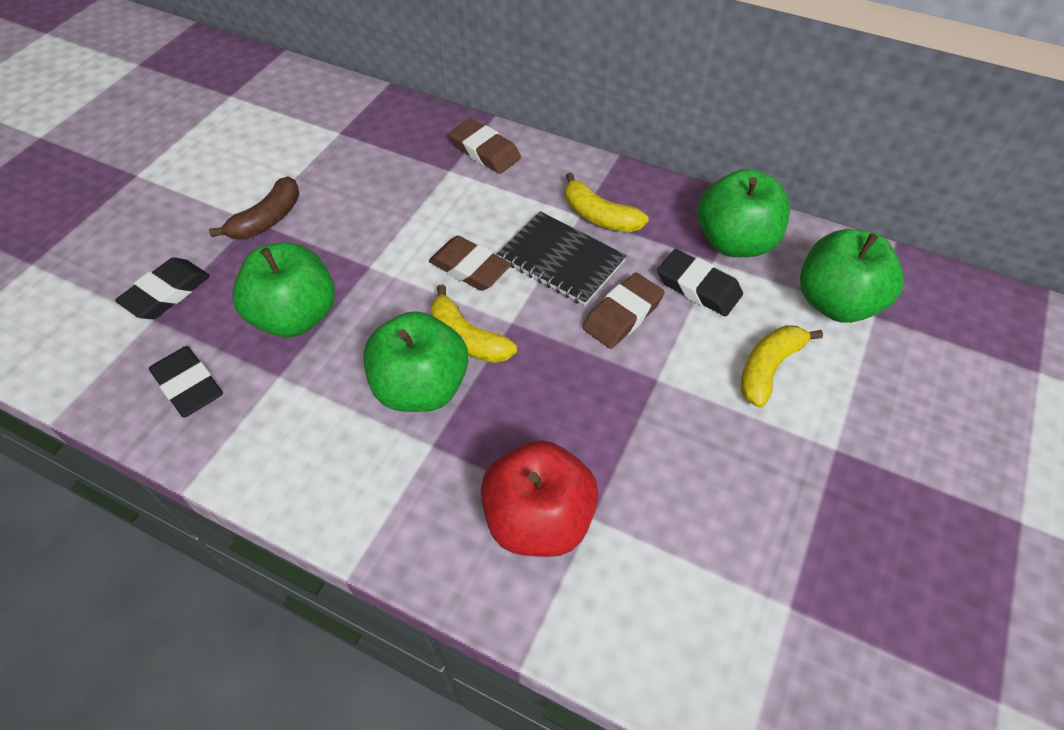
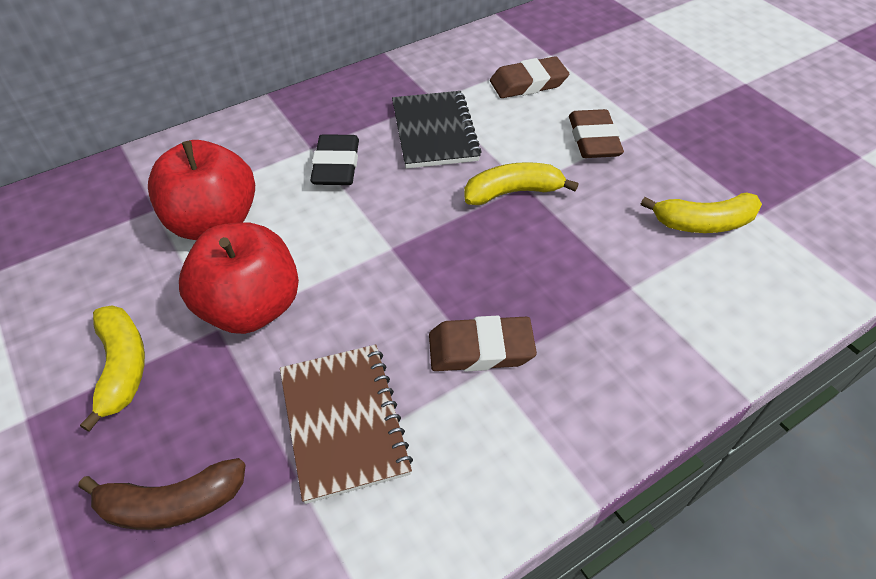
black eraser: [115,257,210,319] [149,346,223,418] [657,249,743,316] = 3 -> [310,134,359,185] = 1
brown notebook: none = 0 -> [280,344,413,504] = 1
green apple: [232,242,335,337] [363,311,468,412] [698,169,790,257] [800,229,903,323] = 4 -> none = 0
red apple: [481,440,598,557] = 1 -> [148,140,255,240] [179,222,299,334] = 2

